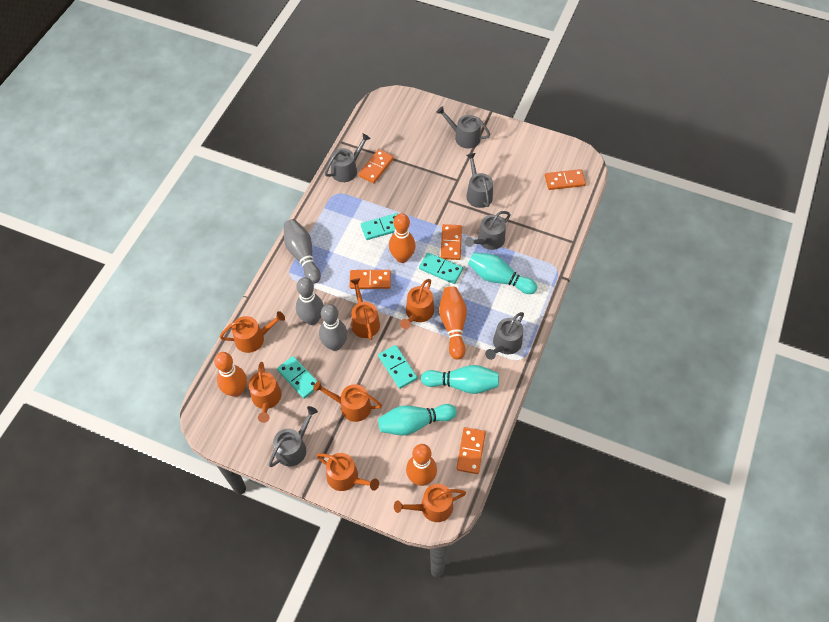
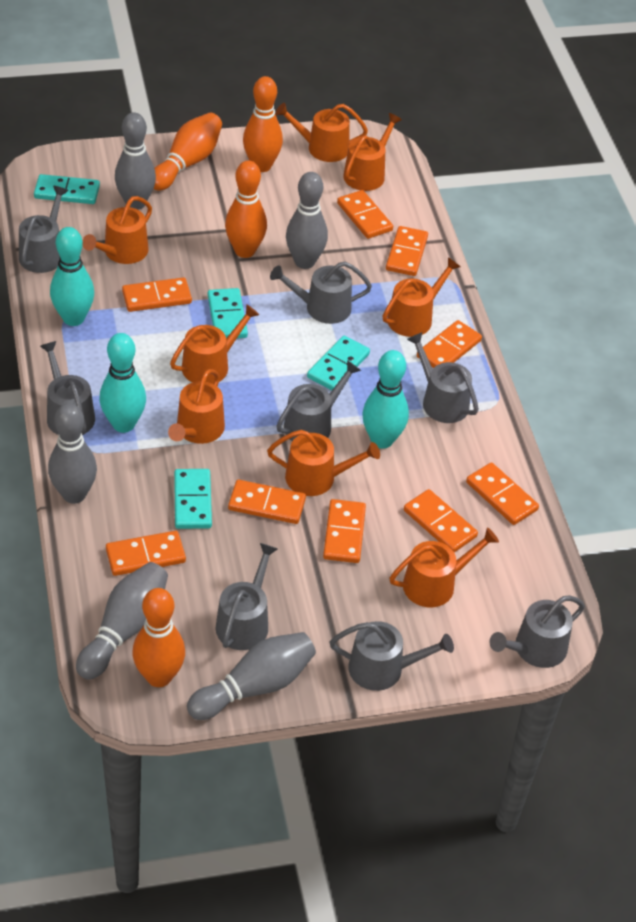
grey bowling pin: [284,219,321,284] [296,277,324,325] [319,304,348,351] = 3 -> [48,403,97,504] [76,562,168,680] [115,112,156,210] [187,632,316,720] [286,172,328,269] = 5
grey watering can: [269,406,318,467] [325,133,371,182] [436,106,491,149] [465,211,510,250] [466,153,493,208] [485,312,524,360] = 6 -> [19,186,69,273] [40,341,95,435] [216,543,277,650] [270,262,372,324] [276,360,361,441] [329,621,454,691] [407,332,479,423] [489,596,585,668] = 8
orange domino: [350,270,391,289] [359,149,394,184] [441,224,462,260] [456,427,486,474] [545,169,586,190] = 5 -> [106,531,186,576] [122,277,192,312] [228,480,306,524] [323,499,366,563] [337,190,393,239] [386,226,428,276] [404,489,478,553] [417,320,482,368] [466,463,539,525] = 9
orange watering can: [220,311,285,353] [249,362,281,423] [313,381,382,422] [316,453,379,491] [350,278,380,340] [394,484,466,522] [400,279,434,329] = 7 -> [82,196,152,264] [168,369,225,444] [170,304,259,384] [267,430,380,496] [275,103,368,162] [343,113,402,191] [383,257,461,337] [390,528,499,607] = 8

